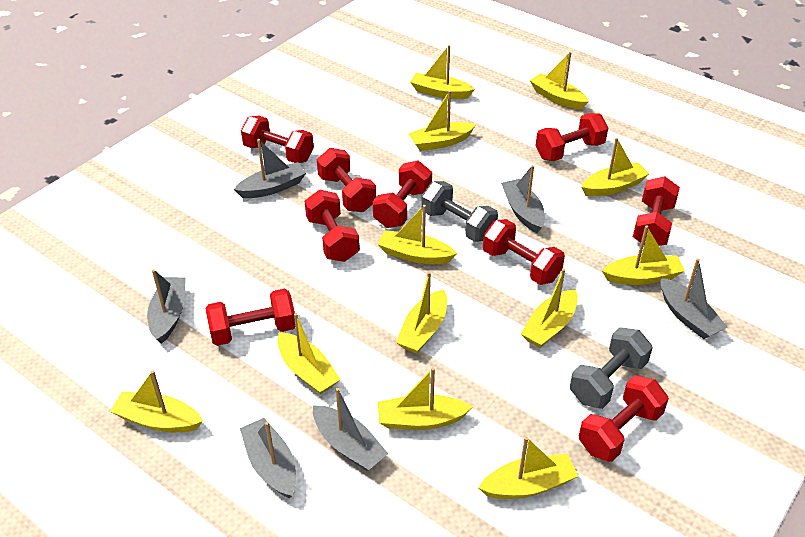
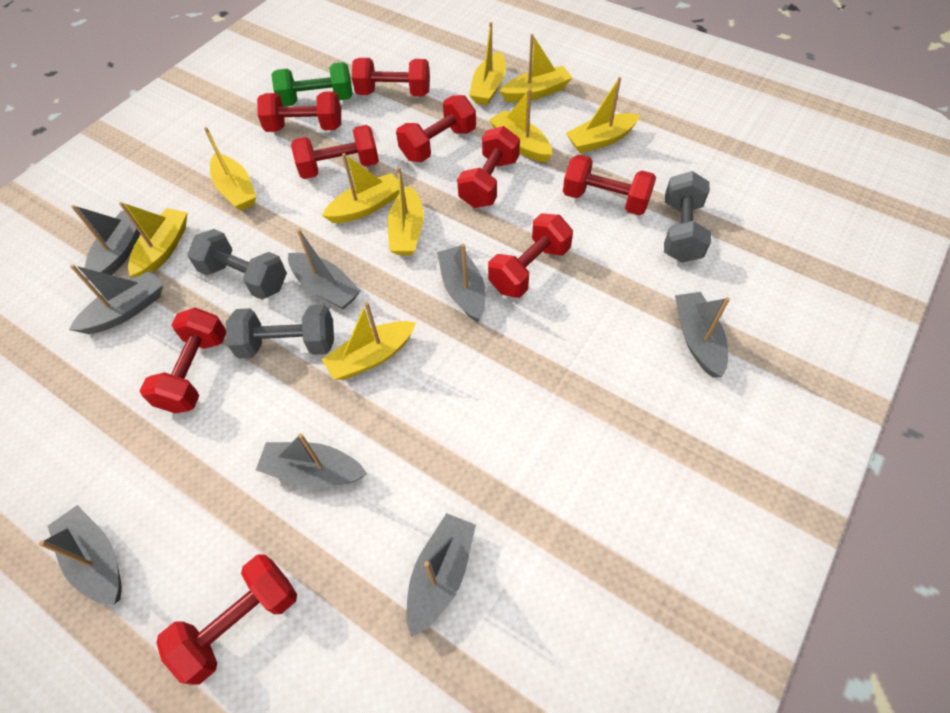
green dumbbell: none = 0 -> [271,62,353,107] = 1
grey boat: [147,269,186,344] [234,139,306,198] [240,418,296,498] [313,388,388,471] [501,165,545,233] [660,258,727,339] = 6 -> [39,505,122,605] [69,264,163,334] [71,205,140,280] [256,433,367,487] [288,229,361,309] [406,513,476,637] [437,244,486,322] [675,292,730,378] = 8
grey dumbbell: [422,181,498,242] [570,327,653,409] = 2 -> [188,229,287,300] [226,305,334,359] [664,171,711,263] = 3
yellow boat: [110,370,203,432] [277,313,341,394] [377,205,457,264] [378,367,472,430] [396,272,447,354] [408,91,476,151] [410,45,475,99] [479,437,578,499] [521,269,578,348] [530,51,589,110] [581,138,649,196] [602,225,685,285] = 12 -> [119,202,187,277] [204,127,256,211] [321,302,416,380] [322,153,399,223] [387,167,424,255] [469,22,506,105] [489,88,552,163] [499,34,572,102] [566,77,640,153] = 9

